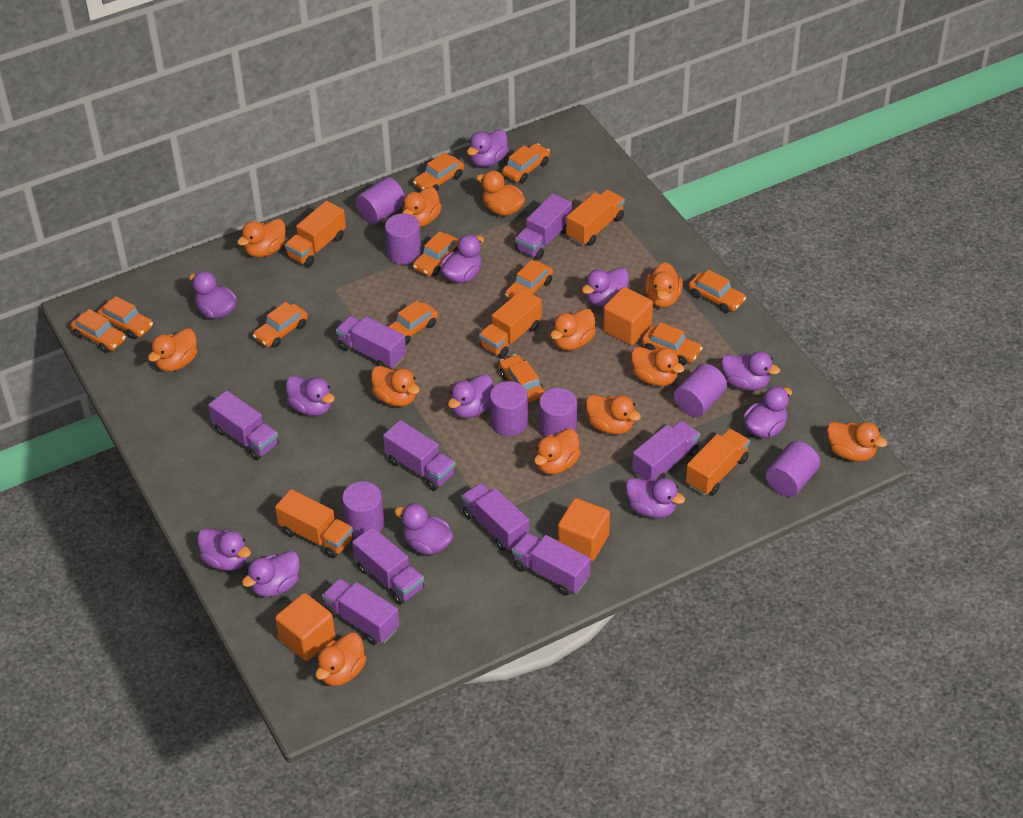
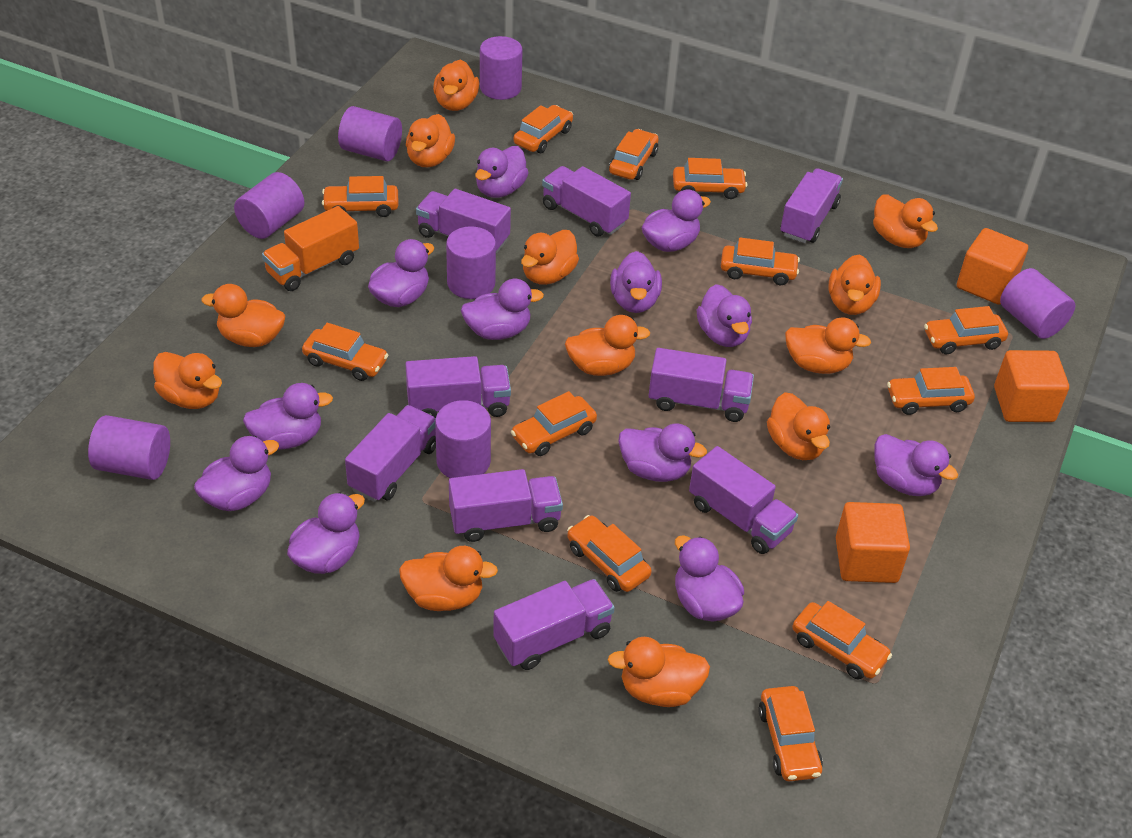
orange car: [71,309,126,353] [98,296,153,339] [253,302,308,348] [388,300,438,345] [413,152,464,191] [413,231,459,276] [499,354,544,403] [502,143,550,183] [505,260,553,300] [642,322,703,365] [688,269,746,313] = 11 -> [302,323,388,381] [322,176,398,217] [511,391,597,456] [514,105,573,153] [567,515,652,592] [609,129,659,180] [673,158,747,199] [721,237,800,285] [758,686,823,781] [792,601,892,680] [887,367,975,415] [924,306,1008,354] = 12
orange truck: [275,489,353,558] [285,201,346,267] [479,289,542,358] [566,190,625,246] [686,429,750,495] = 5 -> [262,206,359,291] = 1

